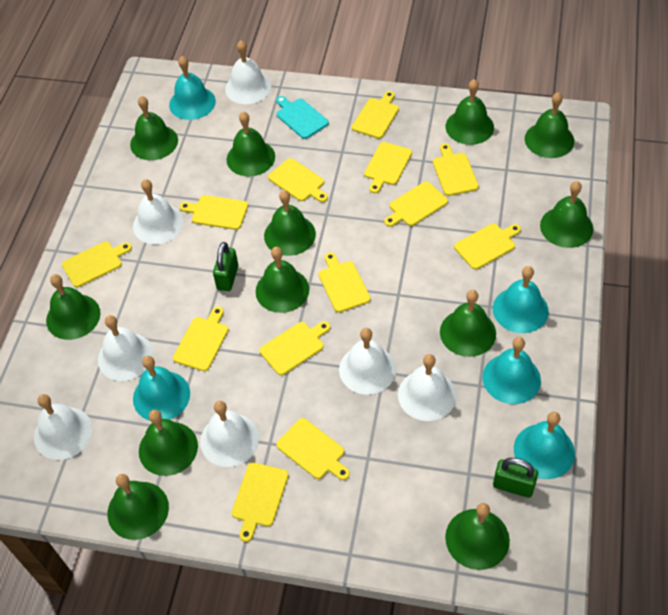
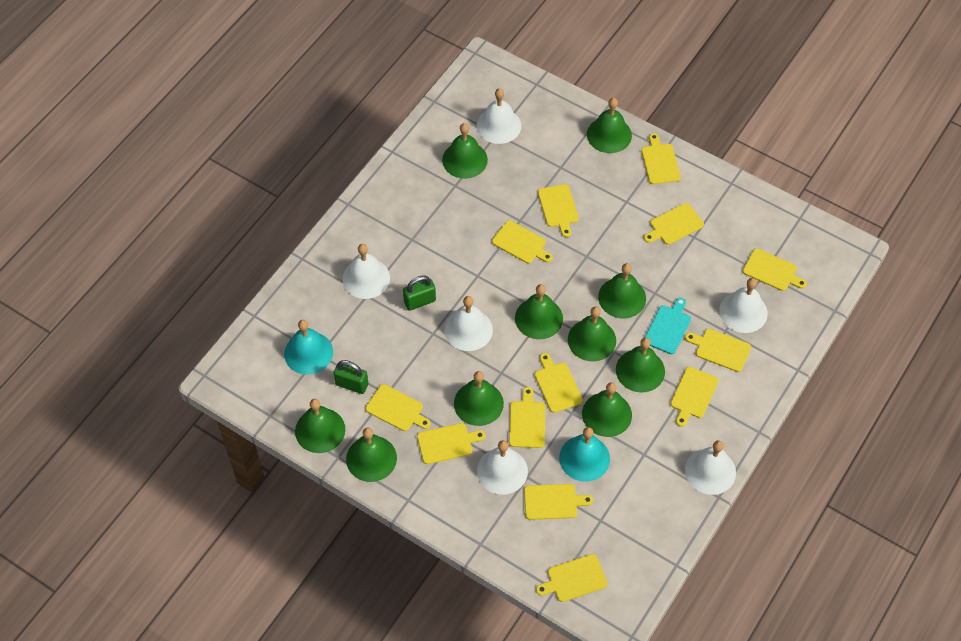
green bell: [46,274,100,340] [107,474,169,540] [130,96,178,160] [139,410,198,476] [227,112,275,177] [256,247,309,313] [264,190,316,256] [440,290,496,357] [445,503,510,570] [446,79,494,145] [525,92,574,158] [540,181,593,248] = 12 -> [295,399,345,453] [346,428,397,482] [442,123,488,179] [454,371,504,426] [515,284,563,339] [568,306,616,361] [582,382,632,437] [587,98,632,153] [598,263,646,318] [616,338,665,393] = 10
turquoise bell: [133,356,190,421] [169,56,216,120] [482,337,541,404] [493,266,549,333] [514,412,575,479] = 5 -> [284,320,333,375] [559,427,610,482] = 2
white bell: [34,394,93,460] [98,315,154,381] [133,179,184,244] [200,401,259,467] [225,40,271,104] [339,328,396,395] [398,354,456,421] = 7 -> [342,244,390,299] [444,296,493,351] [477,88,521,144] [477,440,528,495] [685,440,736,495] [719,278,768,333] = 6

